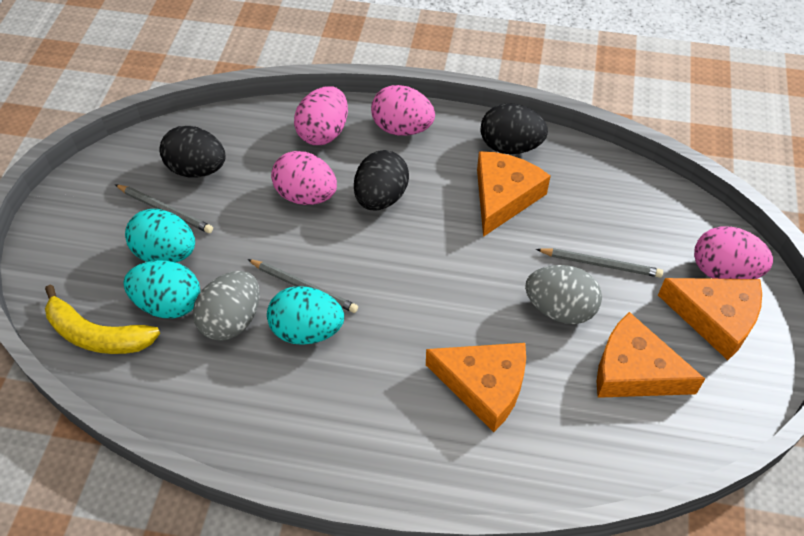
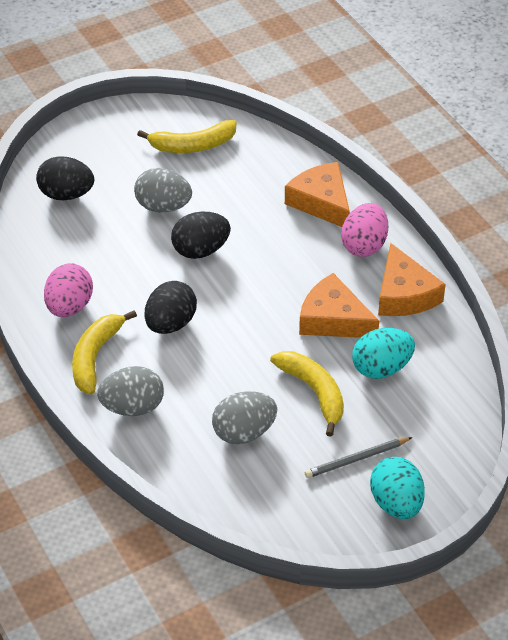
grey egg: [193,271,260,341] [525,265,602,324] = 2 -> [97,366,164,416] [134,168,192,213] [212,391,277,444] = 3
grey pencil: [115,184,213,233] [247,259,358,313] [536,248,663,278] = 3 -> [305,437,412,478] = 1
orange cheese: [426,343,526,432] [477,151,551,237] [596,312,705,398] [658,278,762,360] = 4 -> [285,162,350,227] [299,273,379,338] [378,243,446,316] = 3
pink egg: [271,151,337,205] [294,86,348,145] [371,85,435,136] [694,226,773,279] = 4 -> [44,263,93,317] [341,203,388,257] = 2
turquoise egg: [124,260,200,318] [125,209,195,263] [267,286,344,345] = 3 -> [352,328,415,379] [370,457,425,519] = 2
yellow banana: [45,285,160,354] = 1 -> [72,310,137,394] [137,120,236,153] [270,351,344,437] = 3

